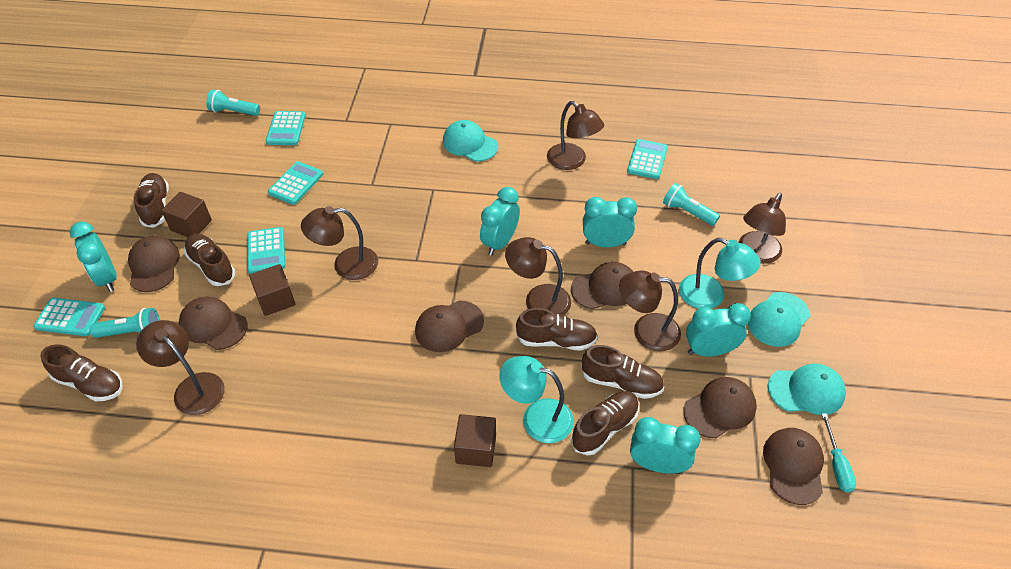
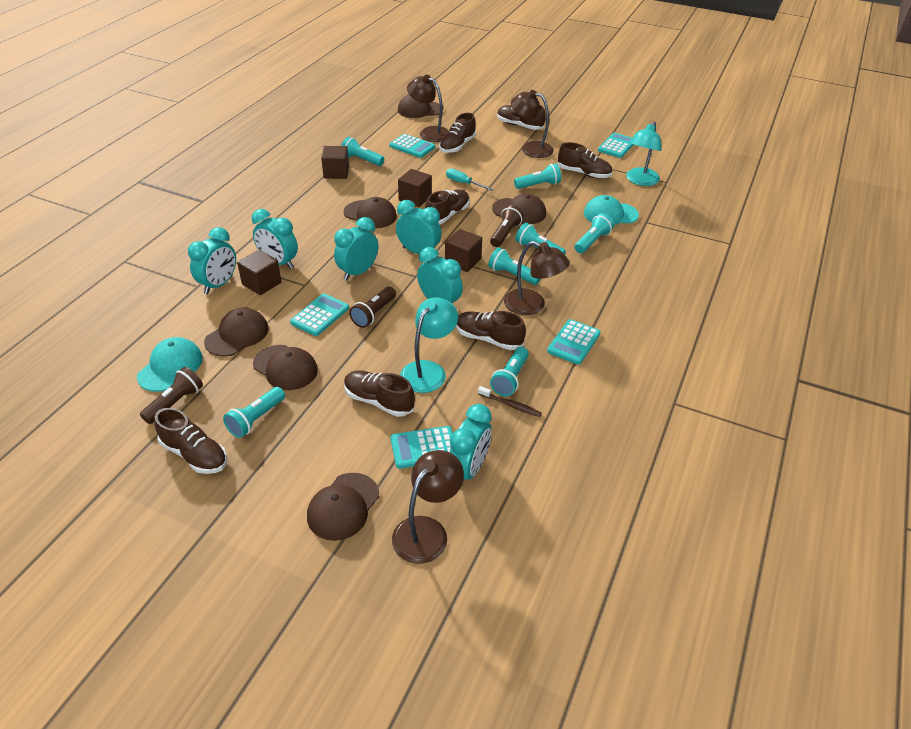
brown cube: [161,192,212,237] [249,264,295,316] [454,414,496,467] = 3 -> [237,250,282,295] [321,146,349,179] [398,169,432,207] [445,229,482,272] = 4
brown flashlight: none = 0 -> [140,367,203,424] [349,287,396,328] [490,205,524,247] = 3
brown lamp: [136,320,224,415] [301,206,378,280] [505,237,571,315] [547,101,604,170] [619,271,681,351] [739,193,786,264] = 6 -> [392,450,464,564] [407,74,449,142] [504,241,570,315] [511,90,554,158] = 4
brown shoe: [40,344,122,401] [134,173,169,228] [184,234,235,286] [516,308,598,351] [571,391,639,455] [581,345,664,399] = 6 -> [154,408,227,474] [344,371,415,417] [425,189,470,224] [439,113,476,153] [456,311,526,350] [497,105,546,130] [558,142,612,178] = 7
brown toothbrush: none = 0 -> [478,386,542,417] = 1
turquoise cap: [443,120,498,161] [748,292,810,347] [768,363,846,415] = 3 -> [137,337,203,392] [584,195,639,225] = 2
turquoise clock: [70,221,117,292] [480,187,520,256] [583,197,637,247] [630,417,701,474] [686,303,751,357] = 5 -> [188,227,236,294] [252,209,298,269] [334,217,378,280] [396,200,442,254] [417,247,463,303] [450,404,492,486] = 6
turquoise flashlight: [90,308,160,338] [206,89,260,116] [663,183,720,226] = 3 -> [223,387,285,438] [341,137,384,166] [488,247,540,285] [490,347,529,396] [514,164,561,189] [515,223,566,255] [575,213,614,253] = 7

